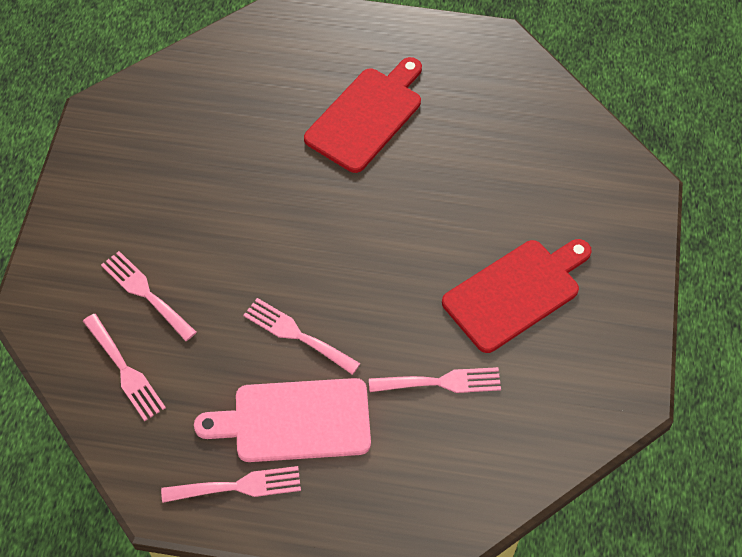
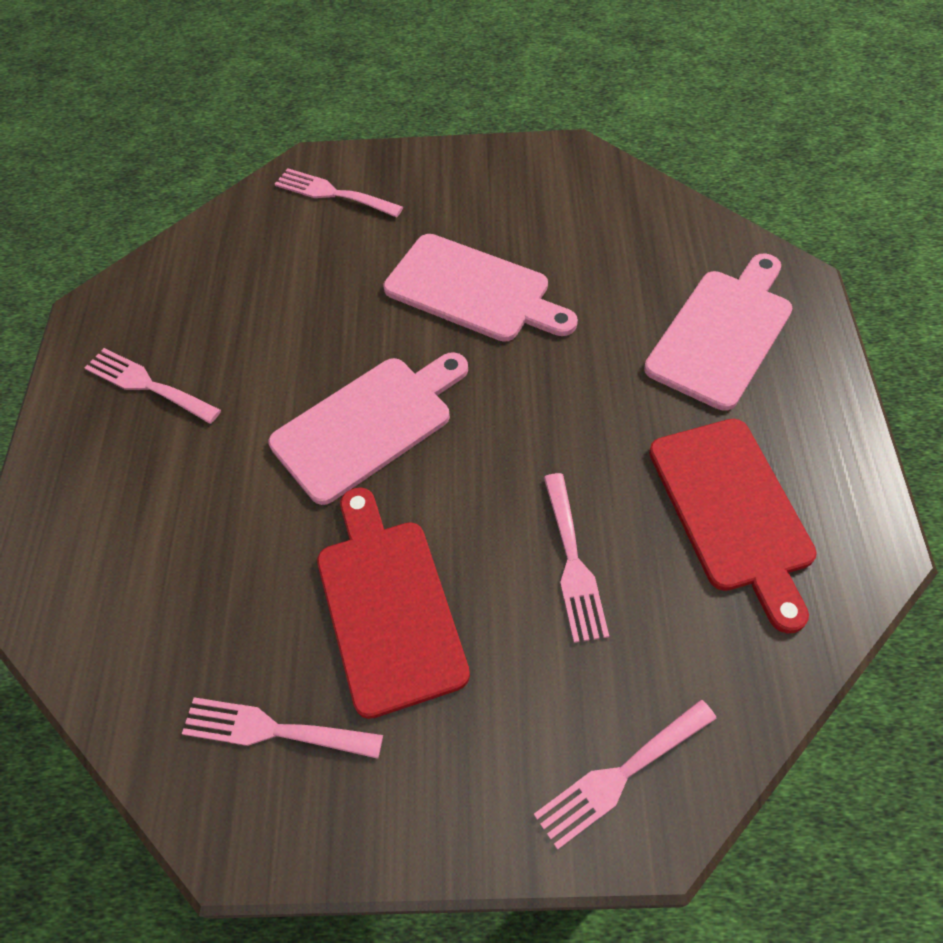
pink cutting board: [194,378,371,462] = 1 -> [268,352,468,505] [383,234,578,342] [644,254,792,411] = 3

